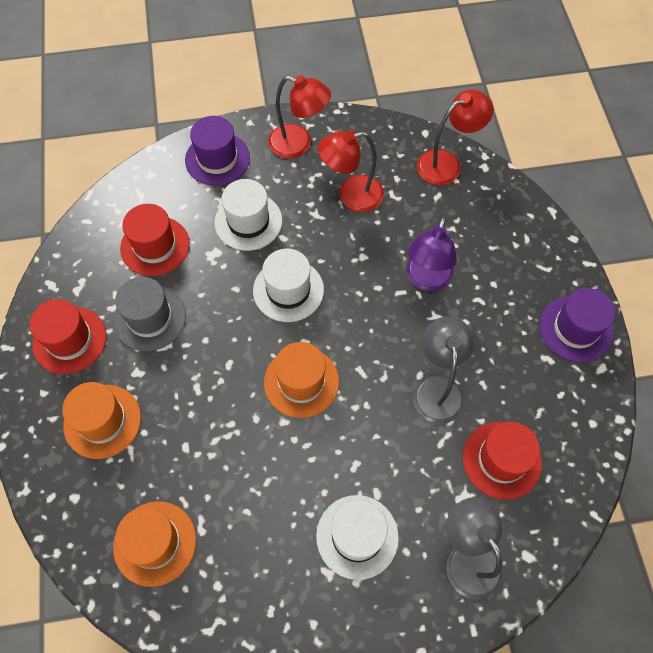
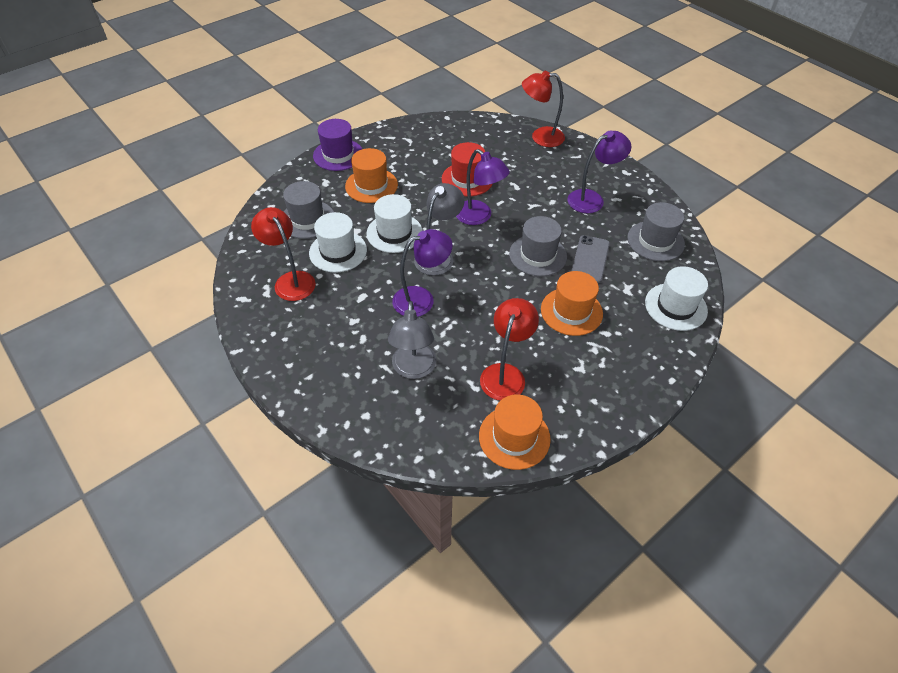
grey hat: [113,277,186,351] = 1 -> [283,181,334,239] [509,216,567,276] [627,202,685,261] = 3
grey phone: none = 0 -> [572,235,610,283] = 1
purple hat: [185,116,250,186] [540,288,615,363] = 2 -> [313,119,362,171] = 1
purple lamp: [406,216,457,291] = 1 -> [392,229,453,317] [456,149,510,225] [567,131,631,213] = 3
red hat: [30,299,107,374] [120,204,190,276] [463,422,542,500] = 3 -> [442,142,493,197] = 1

